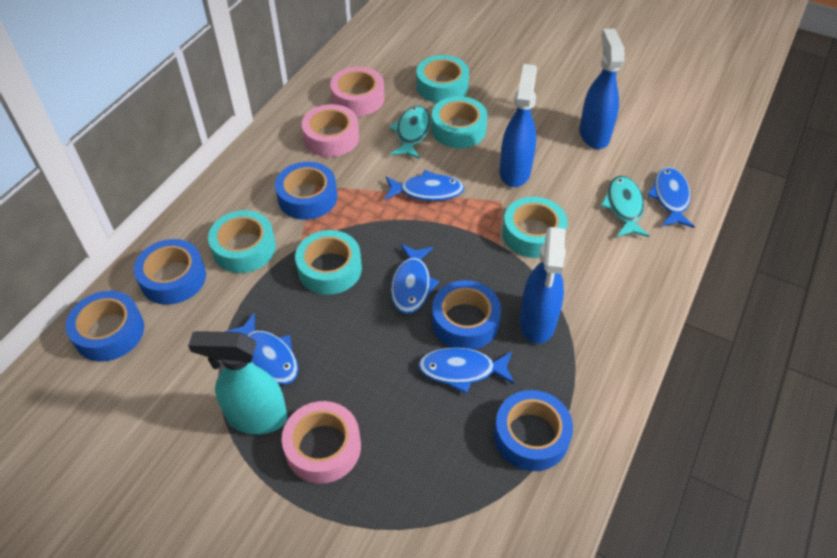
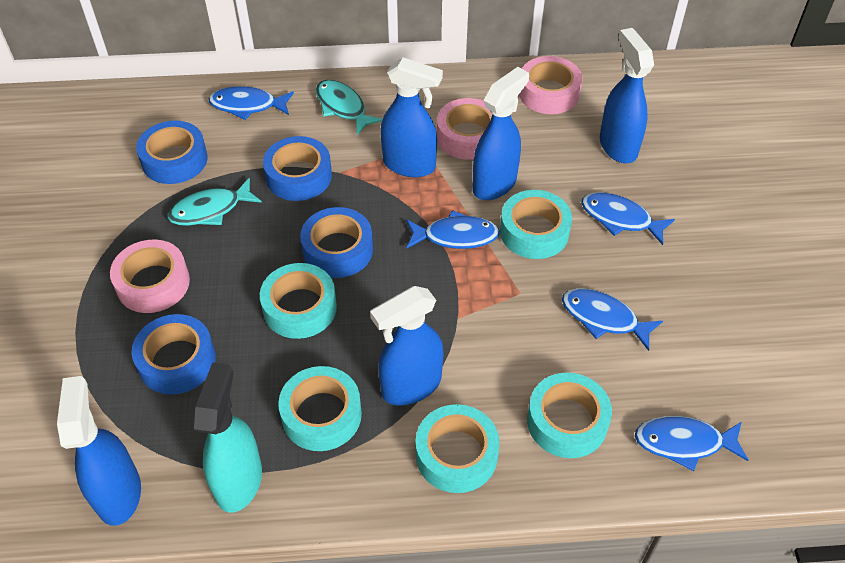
blue spray bottle: [499,64,537,187] [520,227,566,344] [579,29,625,149] = 3 -> [57,376,141,526] [370,286,444,406] [380,57,443,177] [472,67,529,200] [600,28,654,163] = 5
blue tape: [65,291,144,361] [134,239,206,305] [275,162,337,220] [432,280,501,350] [494,390,573,471] = 5 -> [132,314,216,395] [136,121,208,184] [263,136,332,201] [300,207,373,278] = 4

